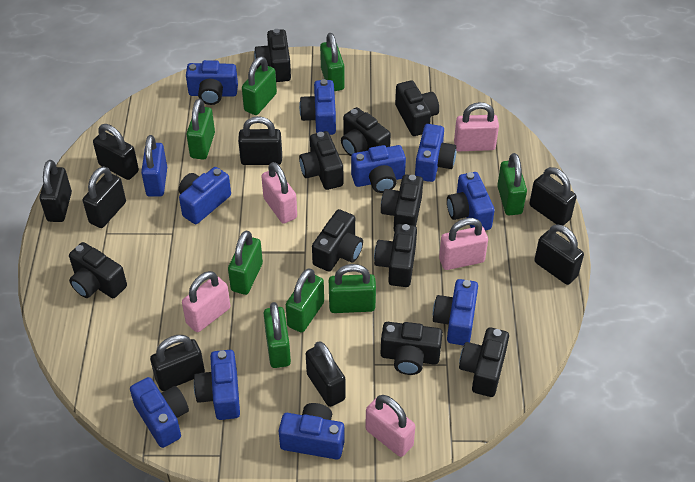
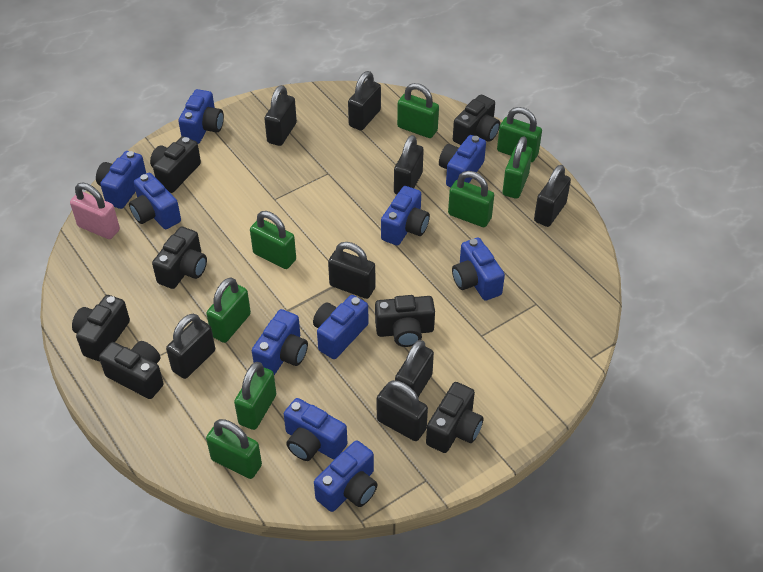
black camera: [69,242,127,298] [254,29,291,82] [299,131,343,190] [312,209,363,272] [341,107,391,156] [374,224,417,287] [380,322,443,375] [381,174,423,232] [395,80,439,136] [459,327,509,397] = 10 -> [72,295,130,361] [99,341,164,399] [150,136,201,193] [152,227,207,289] [375,295,435,347] [426,382,483,453] [453,95,500,145] = 7
blue padlock: [141,135,167,197] = 1 -> none = 0
pink padlock: [182,271,230,332] [261,162,297,224] [365,395,415,457] [439,218,488,270] [454,102,499,151] = 5 -> [70,182,120,239] = 1

